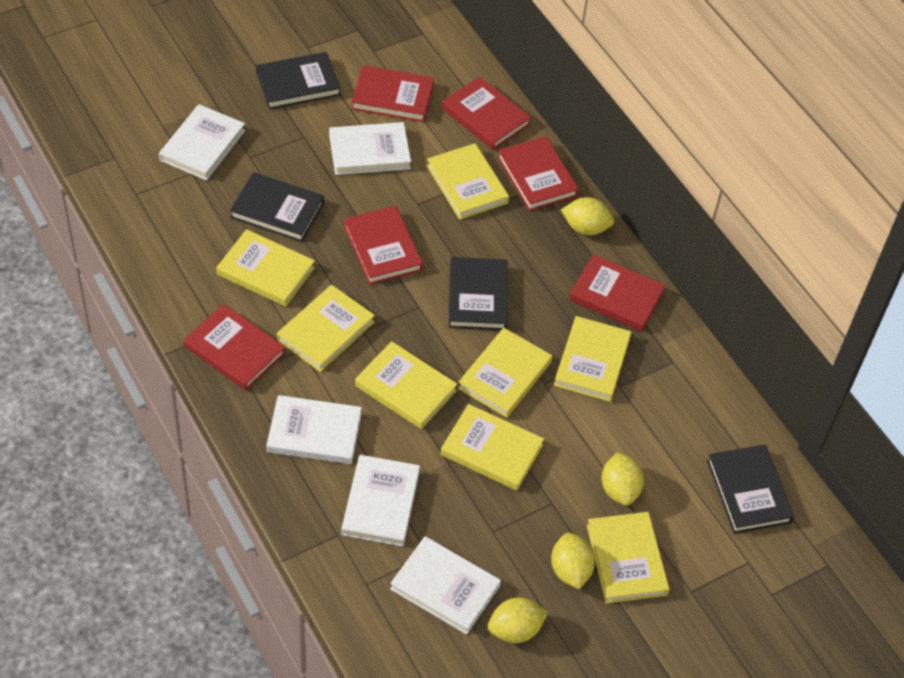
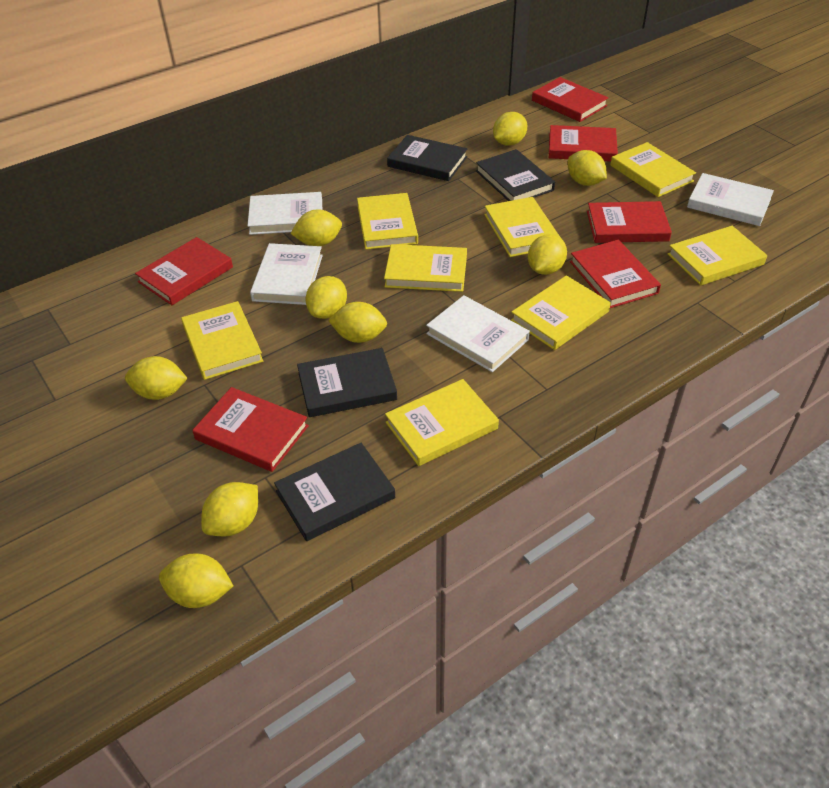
white book: [159,104,245,180] [266,395,362,464] [329,122,411,175] [341,455,420,546] [390,536,501,635] = 5 -> [247,192,322,235] [250,243,323,305] [426,295,530,372] [687,173,774,226] = 4
yellow lemon: [487,598,548,643] [551,533,595,589] [561,197,614,235] [602,452,644,506] = 4 -> [125,356,188,400] [159,553,233,608] [201,482,258,537] [290,209,342,246] [305,276,347,319] [328,302,387,343] [493,112,527,146] [528,234,567,275] [568,150,607,186] = 9

